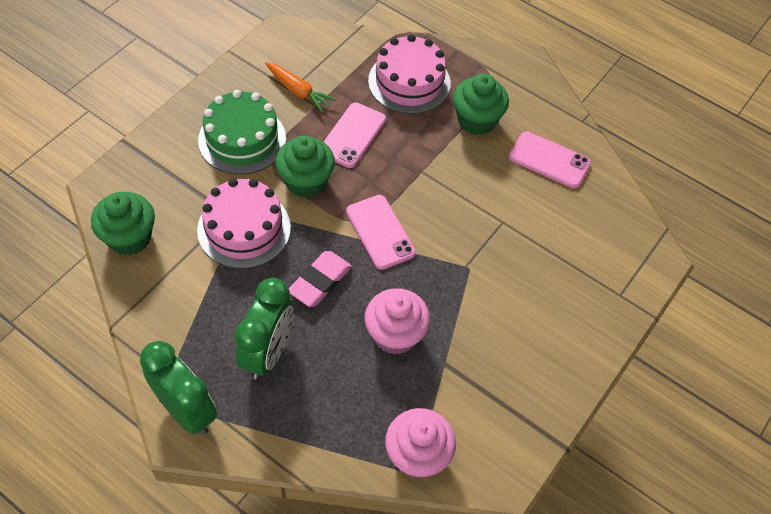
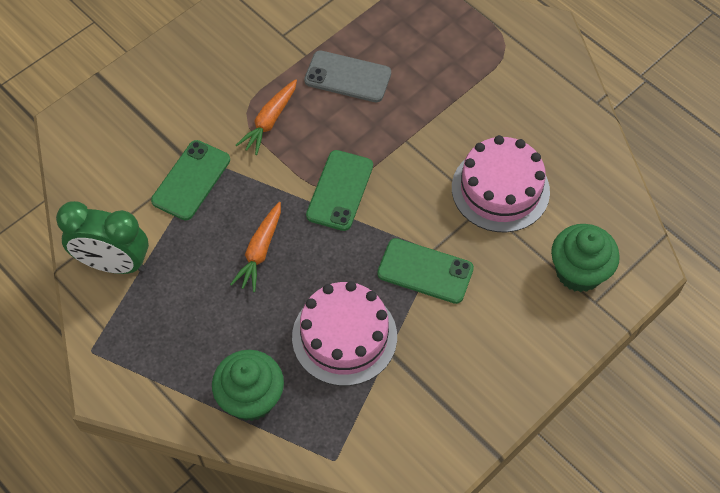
green cake: [198,90,286,175] = 1 -> none = 0
green clock: [140,341,217,435] [235,278,294,380] = 2 -> [56,201,149,274] = 1
green cupcake: [91,192,155,256] [275,135,335,198] [453,74,509,135] = 3 -> [212,350,284,421] [551,224,620,292] = 2
green phone: none = 0 -> [151,140,230,220] [306,150,373,231] [377,238,474,304] = 3
grey phone: none = 0 -> [304,51,391,102] = 1
orange carrot: [265,62,336,112] = 1 -> [230,202,281,292] [236,79,297,155] = 2
pink cupcake: [365,288,430,355] [385,408,456,479] = 2 -> none = 0
pink eraser: [289,251,352,307] = 1 -> none = 0
pink phone: [323,102,386,168] [346,195,416,270] [509,131,591,188] = 3 -> none = 0

